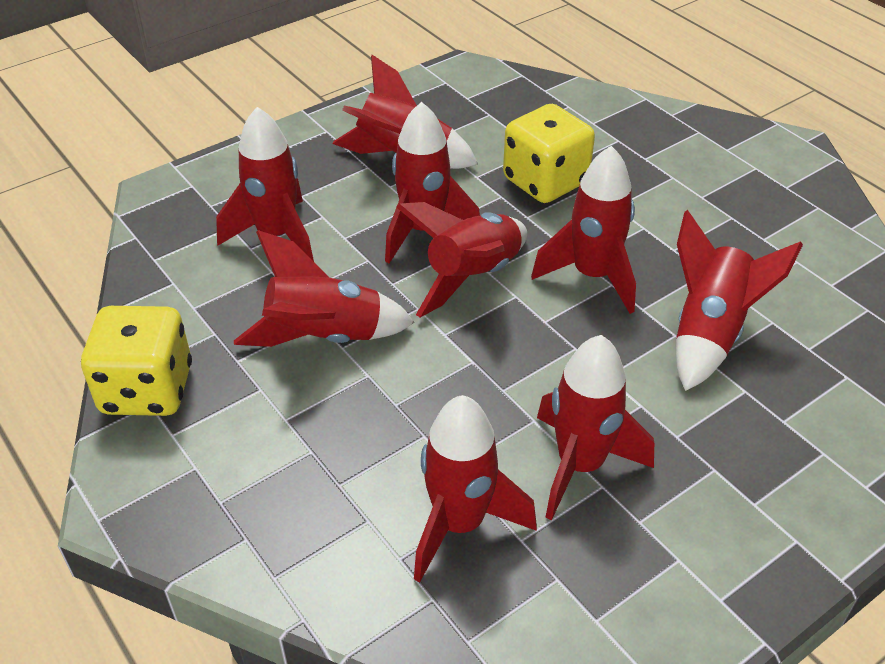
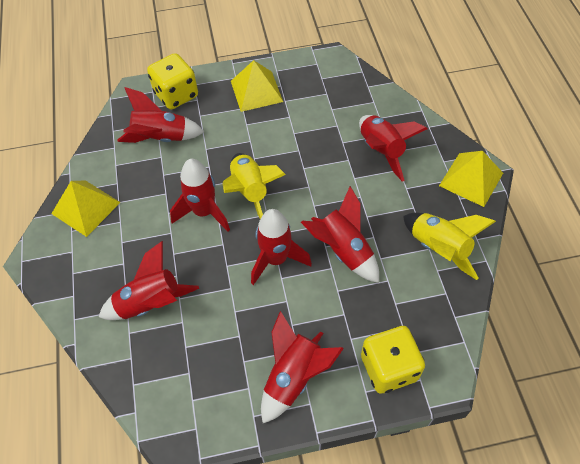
red rocket: [216,107,314,261] [234,230,415,347] [332,55,478,169] [385,102,480,263] [397,202,527,317] [414,395,537,583] [531,146,636,314] [537,335,654,520] [676,210,803,391] = 9 -> [99,241,199,320] [117,87,204,143] [170,159,230,232] [251,209,312,285] [261,311,344,423] [301,186,379,283] [359,115,427,181] = 7
yellow pyramid: none = 0 -> [51,181,121,237] [231,60,283,112] [439,151,503,207] = 3
yellow rocket: none = 0 -> [222,153,286,219] [403,213,496,280] = 2

